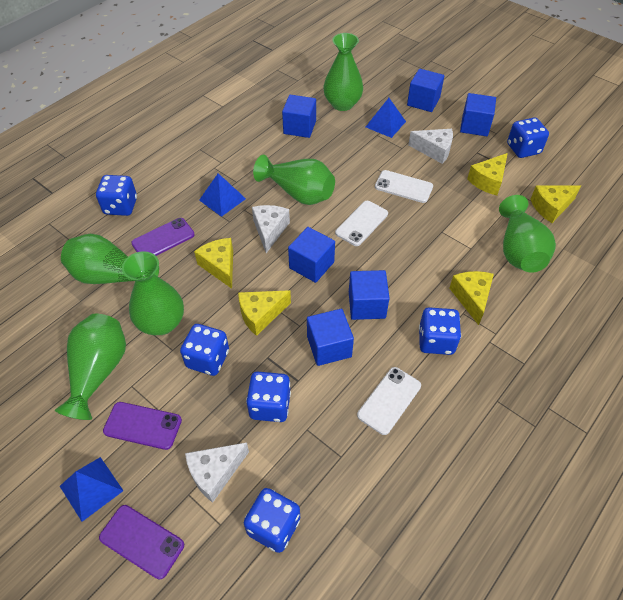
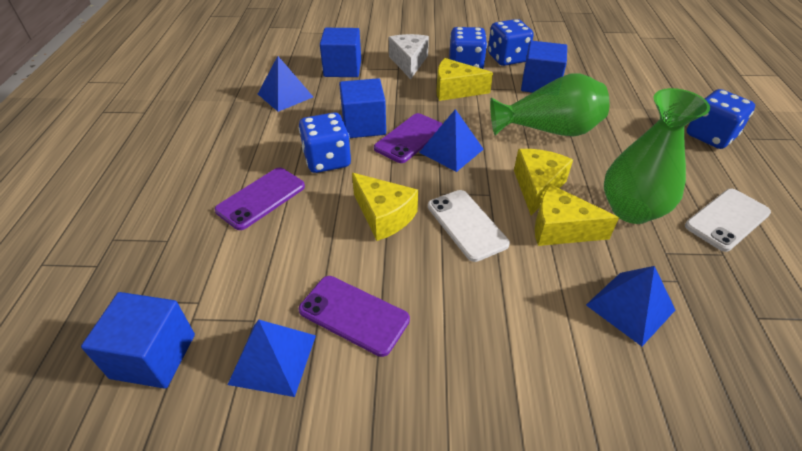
blue cube: [282,95,316,138] [288,227,335,283] [307,309,354,366] [349,270,390,320] [407,69,444,112] [460,93,496,136] = 6 -> [81,292,195,389] [320,28,361,77] [339,78,386,138] [521,41,567,93] = 4
blue dice: [96,175,137,216] [180,324,229,376] [244,488,300,553] [246,372,291,422] [419,307,461,355] [507,117,549,158] = 6 -> [299,112,351,173] [449,27,487,69] [488,19,534,66] [687,89,755,149] = 4
blue pyramid: [60,457,123,522] [199,173,246,217] [366,98,406,138] = 3 -> [228,320,316,397] [258,56,313,112] [419,109,484,172] [586,266,675,346] = 4
green vase: [55,314,126,420] [61,234,159,284] [122,251,184,335] [253,155,335,205] [324,33,363,111] [499,195,556,273] = 6 -> [490,73,609,136] [604,88,710,224] = 2
white cheese: [185,442,249,503] [252,205,290,253] [408,129,453,164] = 3 -> [389,34,429,79] = 1
white phone: [335,201,388,246] [357,367,421,435] [375,170,433,203] = 3 -> [428,190,510,262] [685,189,771,252] = 2
yellow cheese: [194,238,233,289] [238,290,291,336] [449,271,494,325] [467,153,508,195] [530,185,581,223] = 5 -> [352,173,418,241] [436,58,493,101] [514,149,573,215] [535,184,619,246] = 4

